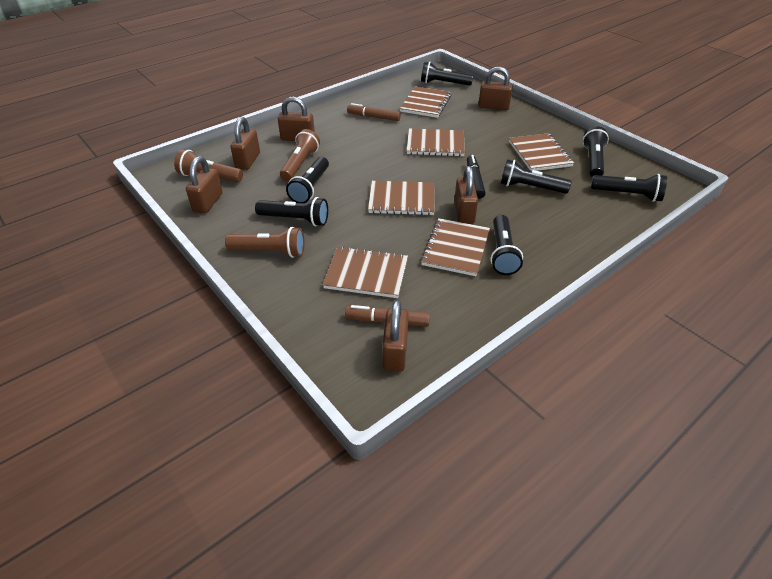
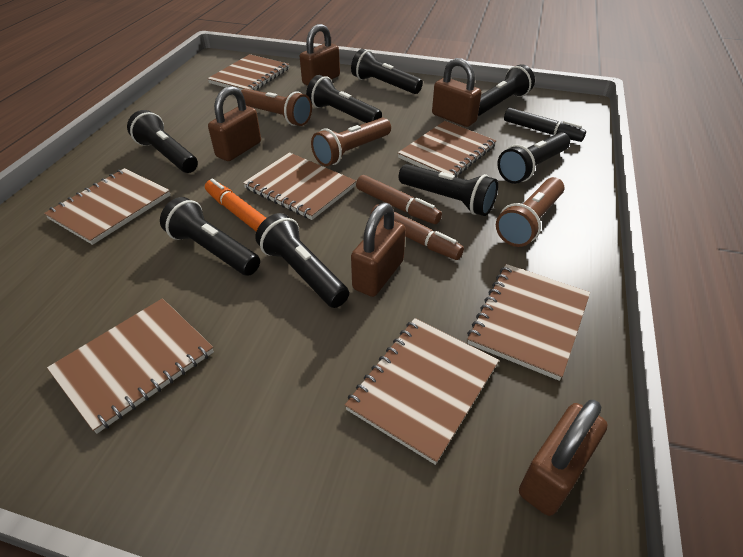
black flashlight: [255,197,328,226] [286,157,329,203] [421,61,473,86] [491,215,523,275] [500,159,571,194] [582,126,609,177] [591,174,667,202] = 7 -> [127,110,198,173] [160,197,260,276] [255,213,349,308] [306,75,382,123] [351,49,423,94] [398,164,498,216] [478,64,535,116] [497,132,570,184] = 8
brown notebook: [323,246,408,298] [368,181,435,215] [400,87,451,118] [407,128,465,157] [421,218,490,276] [509,133,574,171] = 6 -> [44,168,170,245] [47,298,214,434] [207,54,289,91] [243,152,356,220] [345,318,499,465] [398,121,496,177] [467,264,590,381] = 7
brown padlock: [186,156,223,214] [230,117,260,170] [278,96,315,141] [382,300,409,372] [454,166,478,224] [478,66,513,110] = 6 -> [208,86,261,161] [300,24,340,86] [351,203,406,297] [432,58,482,127] [519,400,608,516] = 5
orange marker: none = 0 -> [205,178,266,231] = 1

